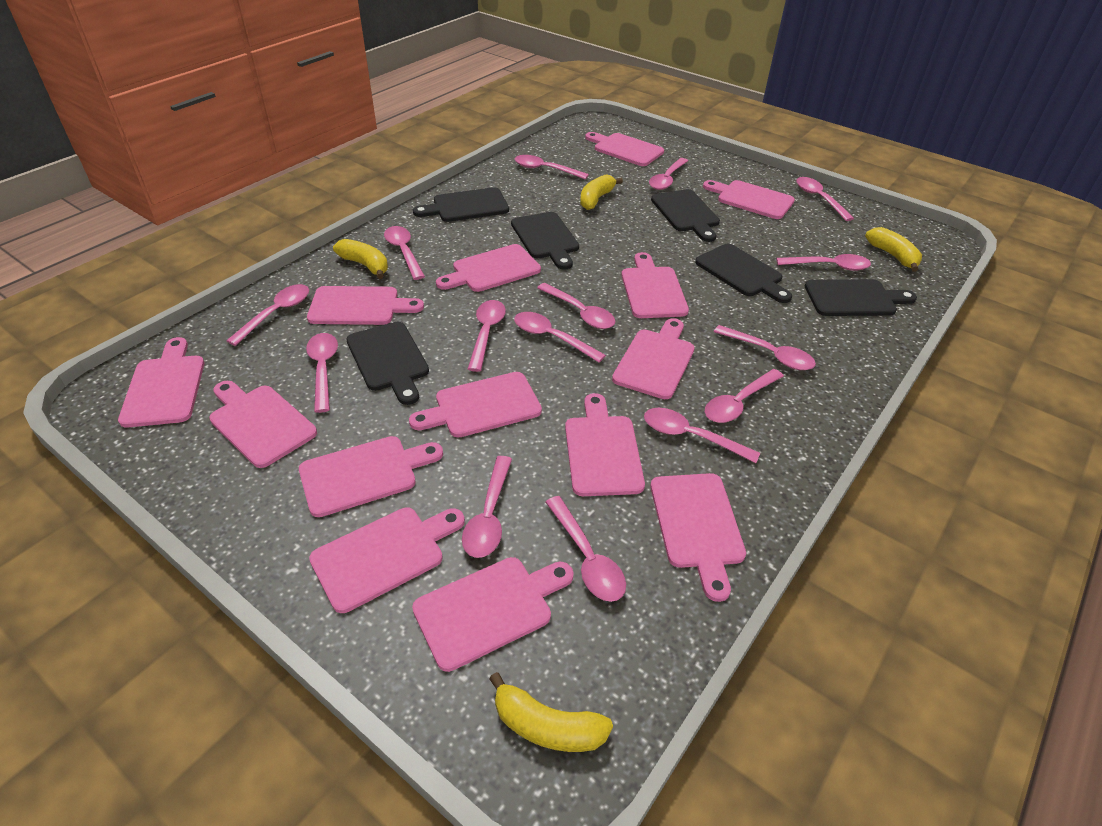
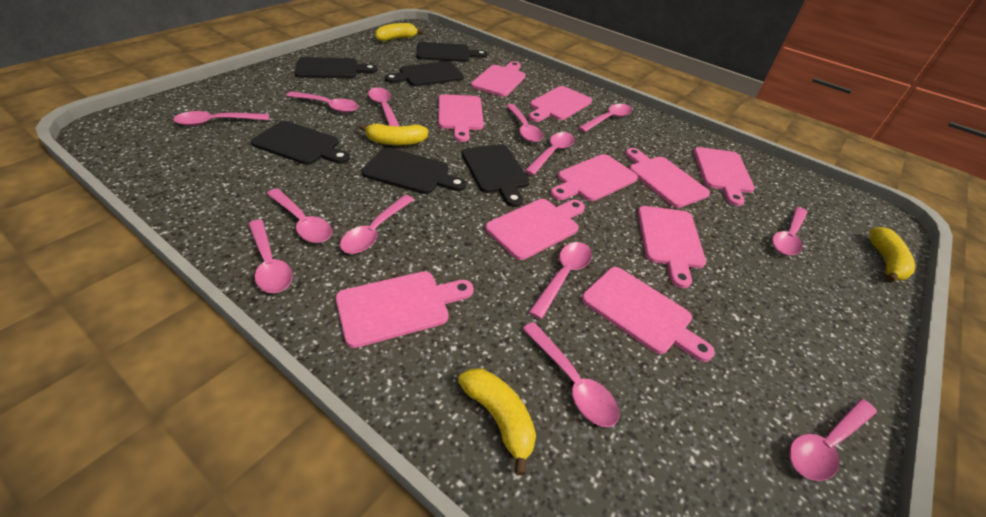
pink cutting board: [118,337,204,428] [209,381,317,468] [299,436,443,517] [307,286,424,325] [309,508,465,613] [409,372,542,437] [412,557,574,672] [436,244,541,292] [565,393,645,496] [585,132,664,166] [612,318,695,399] [621,252,689,318] [650,473,746,602] [703,180,795,219] = 14 -> [336,271,474,348] [438,94,484,142] [471,61,526,97] [485,199,585,260] [529,86,592,122] [550,154,638,201] [582,267,715,362] [625,148,710,208] [638,206,706,288] [694,147,755,206] = 10
pink spoon: [226,284,309,346] [306,333,338,413] [384,226,425,280] [462,456,512,558] [468,300,506,372] [514,312,606,363] [515,155,589,180] [537,283,615,329] [546,496,626,602] [644,408,760,463] [649,158,688,190] [705,369,784,423] [714,325,816,370] [776,254,871,271] [797,177,854,221] = 15 -> [173,111,269,126] [248,219,293,293] [267,188,332,243] [286,91,359,113] [340,195,414,254] [368,88,400,126] [506,104,543,142] [522,322,619,427] [525,132,575,175] [529,242,592,319] [578,104,632,132] [772,207,808,255] [789,399,877,481] = 13

